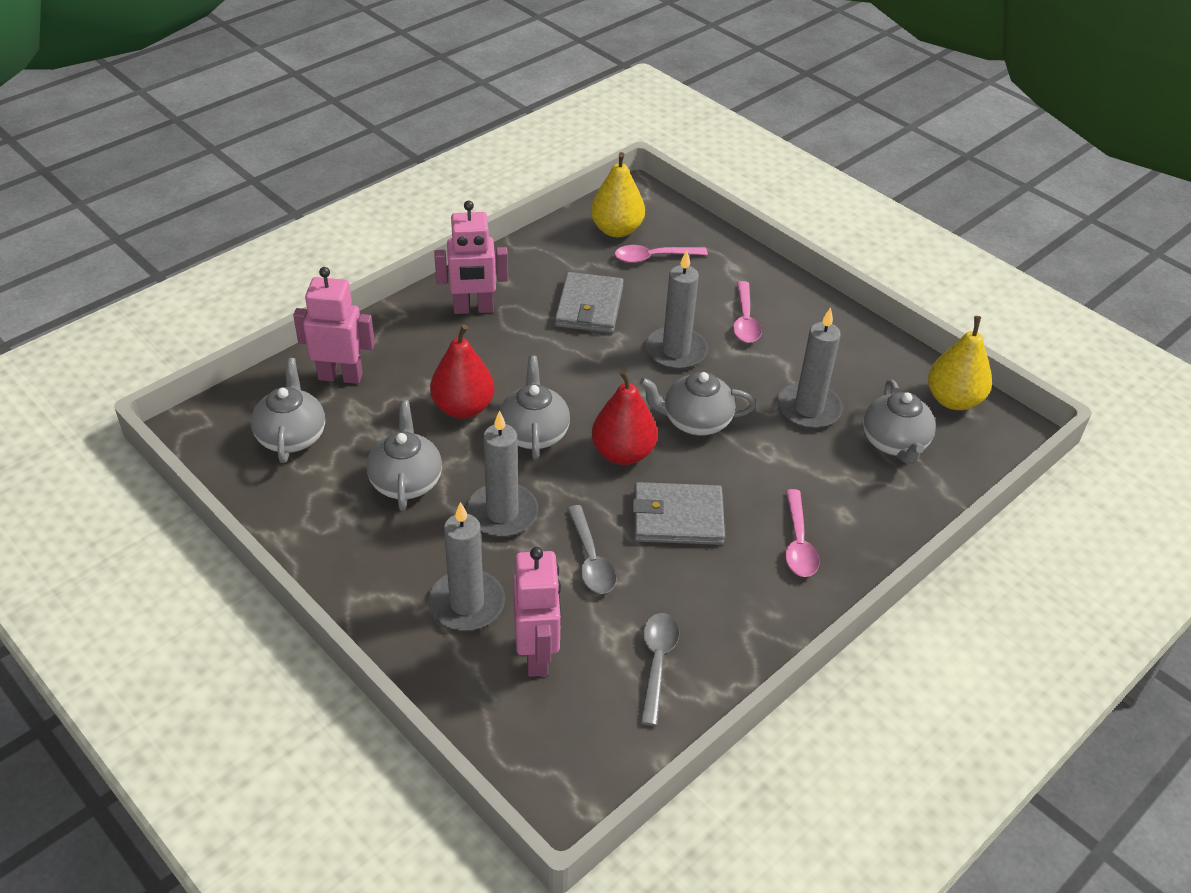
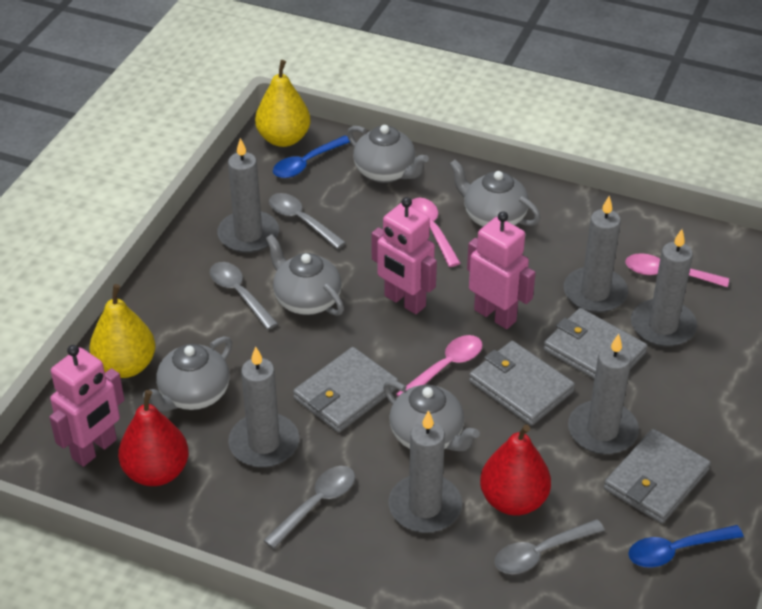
blue spoon: none = 0 -> [273,136,350,178] [628,525,744,567] = 2
grey candle: [428,502,505,631] [467,410,538,537] [645,250,708,370] [777,307,843,429] = 4 -> [217,138,279,253] [228,347,299,468] [388,410,462,533] [563,196,628,313] [568,334,639,455] [631,229,697,347] = 6
grey spoon: [567,505,617,594] [640,613,679,726] = 2 -> [210,262,278,330] [263,466,355,549] [269,193,346,249] [495,519,605,574] = 4
grey wallet: [555,272,624,333] [632,482,725,545] = 2 -> [293,347,398,433] [469,341,575,426] [543,308,648,379] [604,429,711,524] = 4

